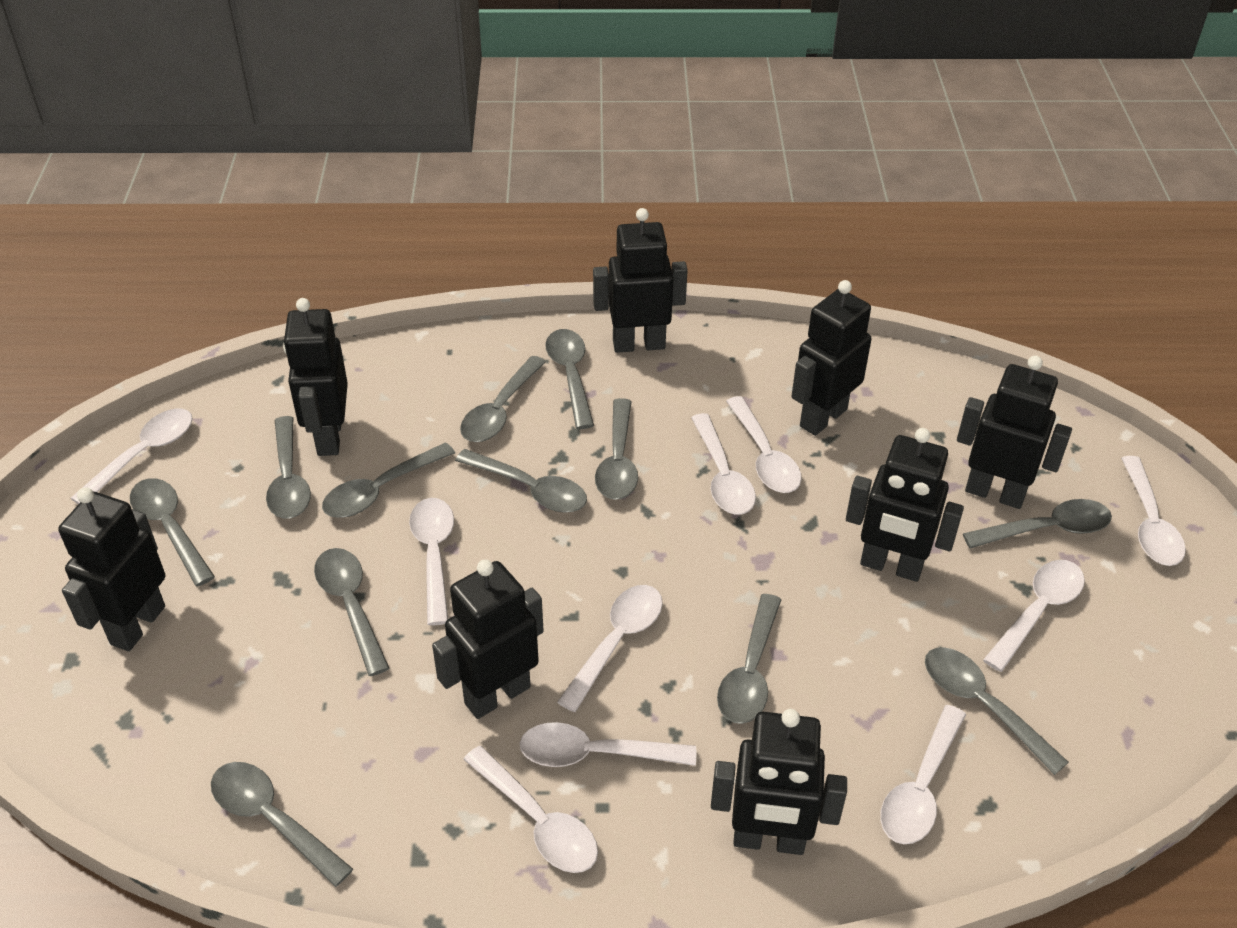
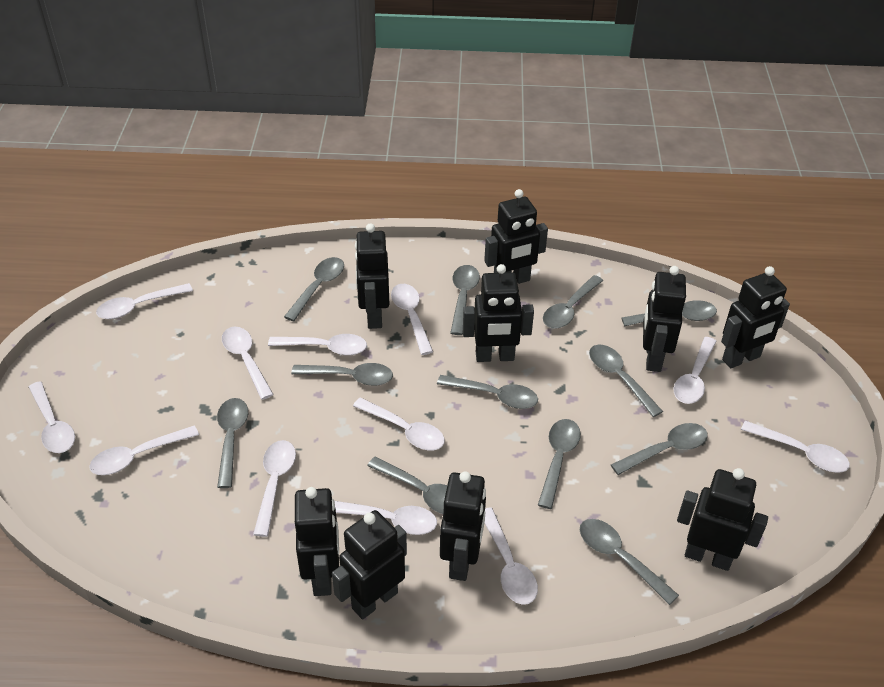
black robot: [58,487,165,651] [283,298,348,456] [432,559,544,719] [593,208,688,353] [711,709,847,855] [791,280,871,436] [846,428,964,582] [957,356,1072,509] = 8 -> [295,487,339,596] [332,510,407,619] [355,223,389,329] [440,471,486,581] [463,264,534,362] [484,189,548,284] [643,266,686,372] [677,468,768,571] [721,266,790,368] = 9
white spoon: [71,409,193,504] [409,498,454,625] [463,746,598,873] [520,722,696,767] [557,585,663,712] [691,413,756,515] [726,396,802,493] [880,705,966,844] [983,560,1085,672] [1121,456,1186,566] = 10 -> [29,381,75,453] [89,425,199,475] [96,283,193,319] [222,327,274,400] [253,440,296,537] [268,334,367,355] [334,501,437,535] [353,398,445,450] [391,284,433,355] [485,507,538,605] [673,337,717,404] [741,421,850,473] = 12

